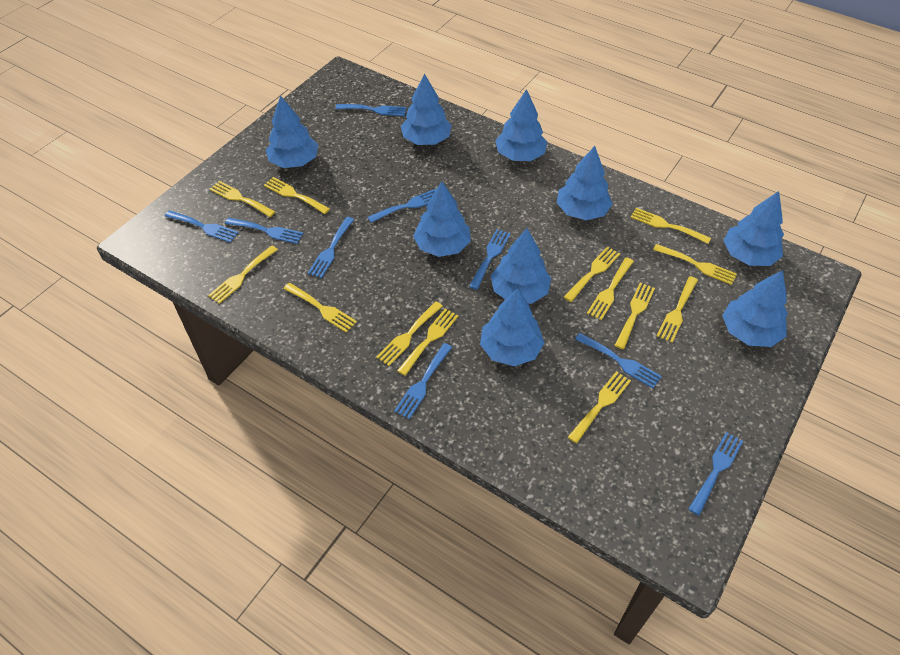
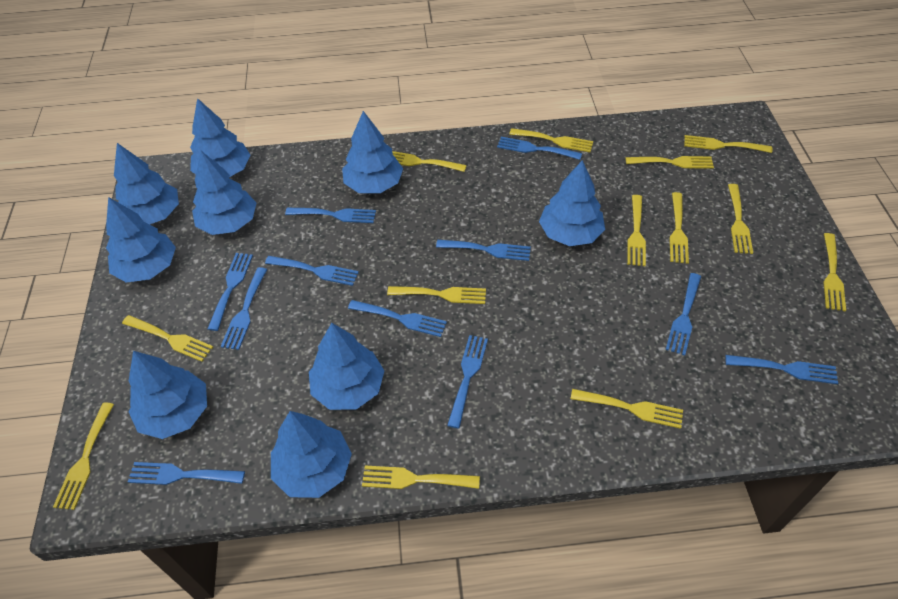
blue fork: [165,210,239,243] [225,218,304,244] [308,217,354,278] [336,104,406,116] [367,189,436,223] [394,343,453,419] [469,229,511,290] [575,333,662,388] [689,432,743,516] = 9 -> [128,462,245,485] [208,253,253,331] [221,267,267,350] [265,256,359,286] [285,208,376,223] [348,300,447,337] [436,240,531,261] [447,335,488,429] [497,137,582,160] [666,273,701,355] [725,355,838,384] = 11

